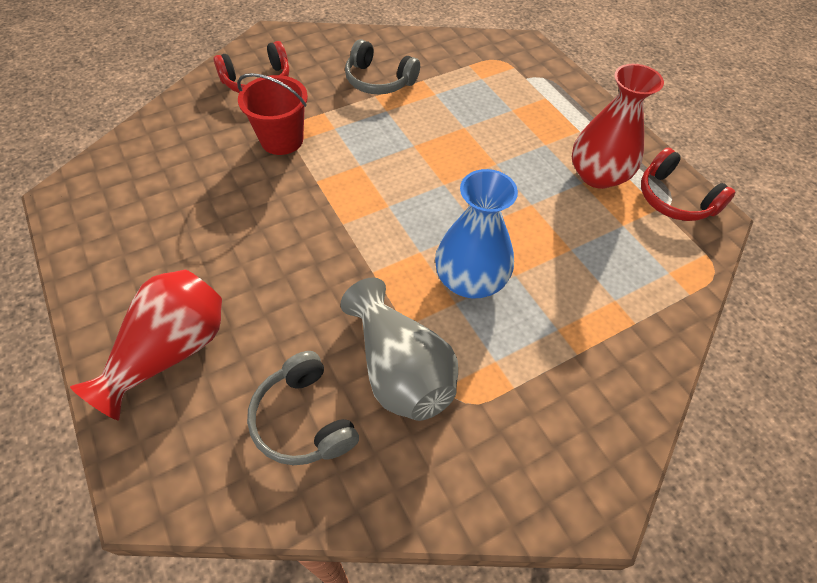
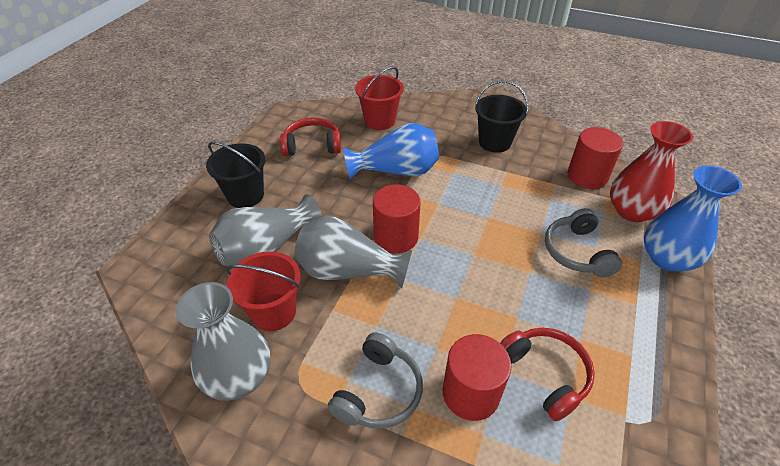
black bucket: none = 0 -> [206,142,265,208] [475,81,529,153] = 2
blue vase: [435,169,518,299] = 1 -> [343,123,439,180] [644,166,742,271] = 2
grey vase: [340,278,458,421] = 1 -> [176,282,270,401] [209,194,322,266] [294,216,412,288] = 3
red bucket: [237,73,308,155] = 1 -> [226,251,301,331] [355,66,404,130] = 2
red cylinder: none = 0 -> [373,185,421,254] [443,334,511,421] [568,127,623,189] = 3
red vase: [70,270,222,421] [572,64,664,189] = 2 -> [610,121,693,222] = 1

